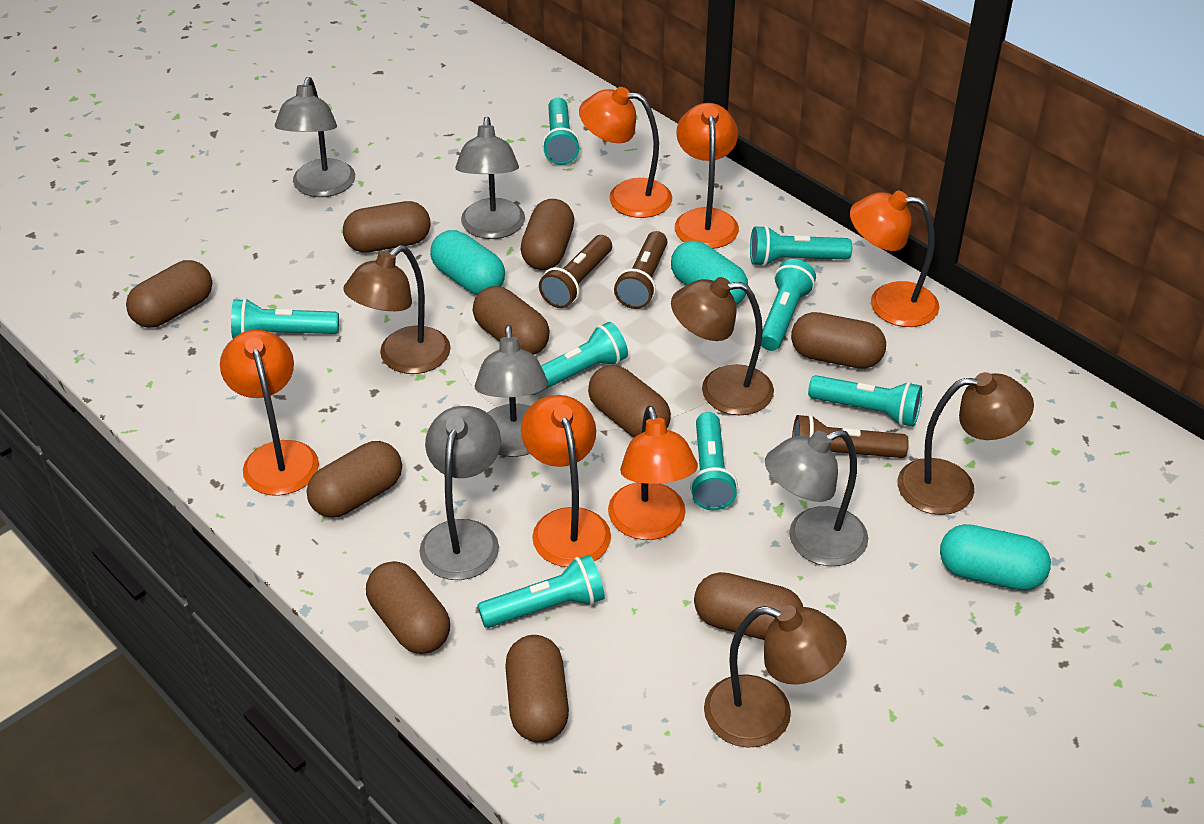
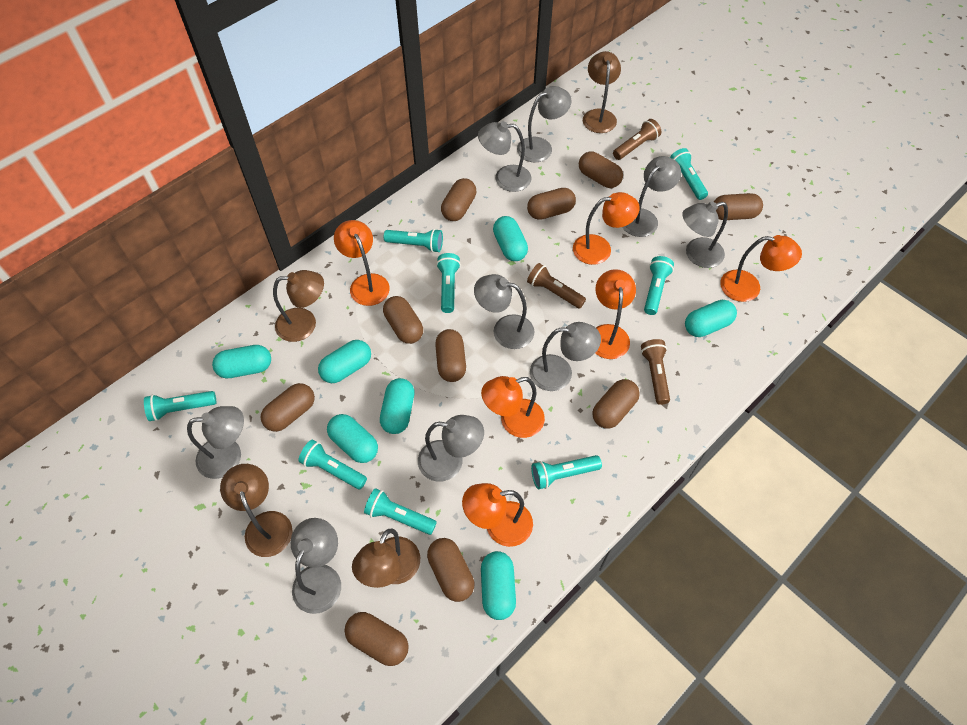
grey lamp: [275,77,355,197] [420,406,501,580] [456,117,525,239] [475,325,548,457] [765,430,868,566] = 5 -> [187,406,244,479] [291,518,341,614] [418,415,484,482] [474,274,534,349] [478,121,532,192] [517,86,571,162] [530,322,601,391] [623,156,681,237] [682,201,728,268] = 9
turquoise capsule: [430,230,505,295] [671,241,748,305] [940,524,1051,590] = 3 -> [212,345,271,378] [318,340,371,383] [327,414,378,463] [380,378,415,434] [481,551,516,620] [493,216,528,261] [685,300,737,337] = 7

